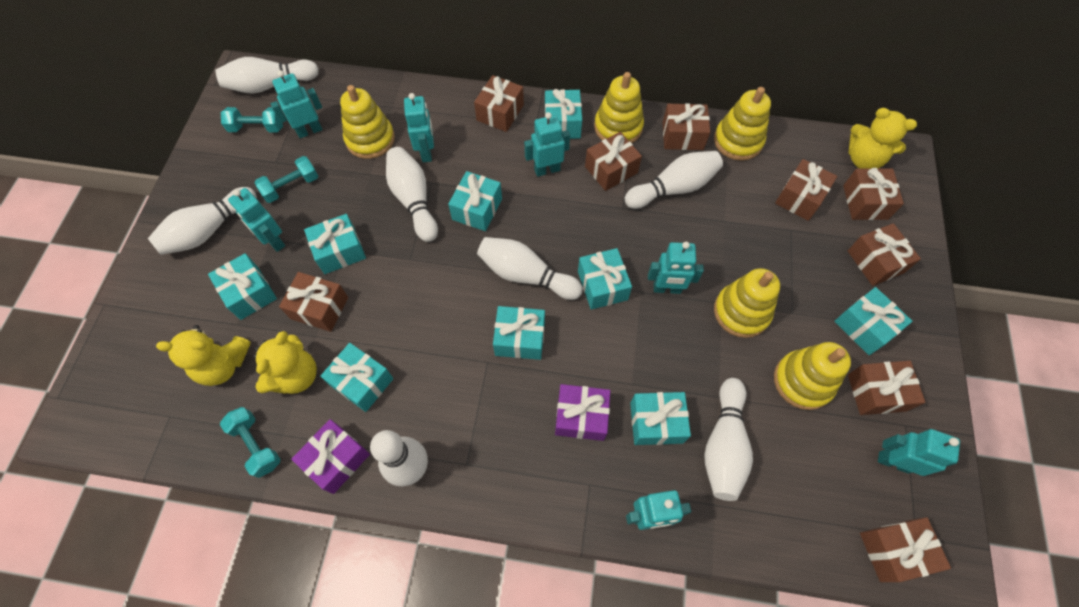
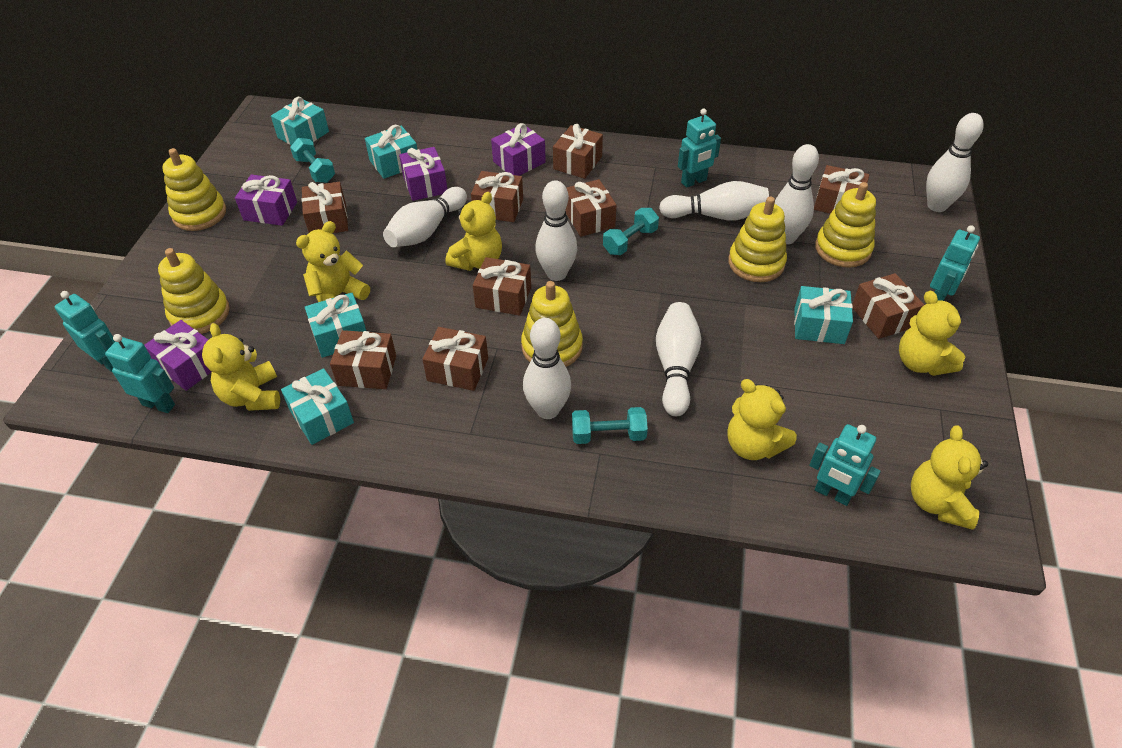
purple gift: [291,419,370,494] [555,384,610,441] = 2 -> [144,320,212,391] [235,174,297,226] [399,147,447,201] [491,123,546,176] = 4
turquoise gift: [208,253,277,320] [304,214,366,274] [320,343,393,412] [448,171,502,231] [493,306,545,360] [545,89,582,139] [578,248,632,310] [630,392,691,445] [834,287,912,355] = 9 -> [271,97,329,145] [281,368,354,445] [305,293,366,358] [365,125,418,179] [794,286,853,344] = 5
turquoise robot: [228,188,285,252] [271,70,322,138] [404,93,434,162] [524,112,570,177] [626,490,691,530] [648,242,704,294] [878,429,960,476] = 7 -> [55,291,115,373] [105,334,175,413] [678,108,721,188] [809,424,881,506] [930,225,980,301] = 5
yellow teddy bear: [156,325,251,386] [254,331,317,394] [848,108,917,169] = 3 -> [202,323,280,411] [296,221,370,302] [445,192,502,271] [727,379,797,460] [899,291,965,376] [911,426,988,530] = 6

